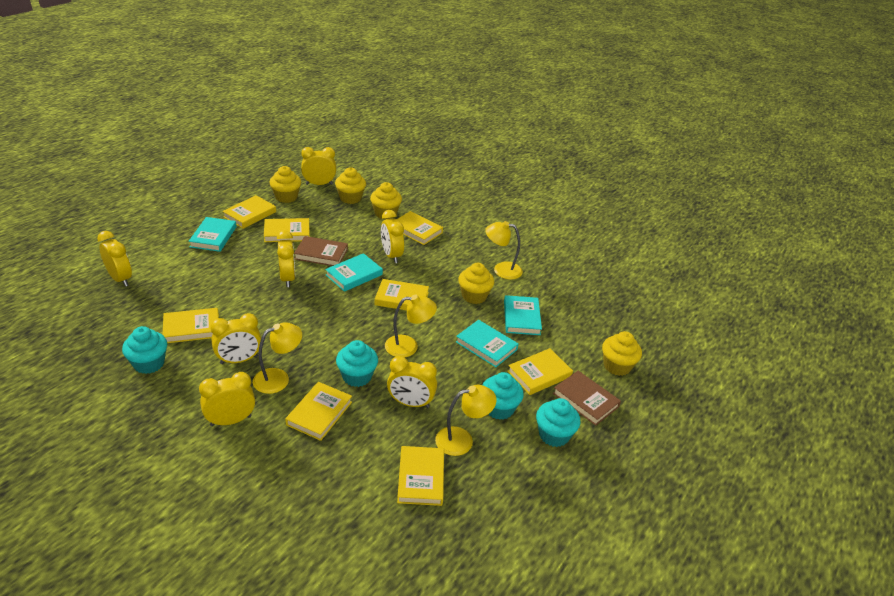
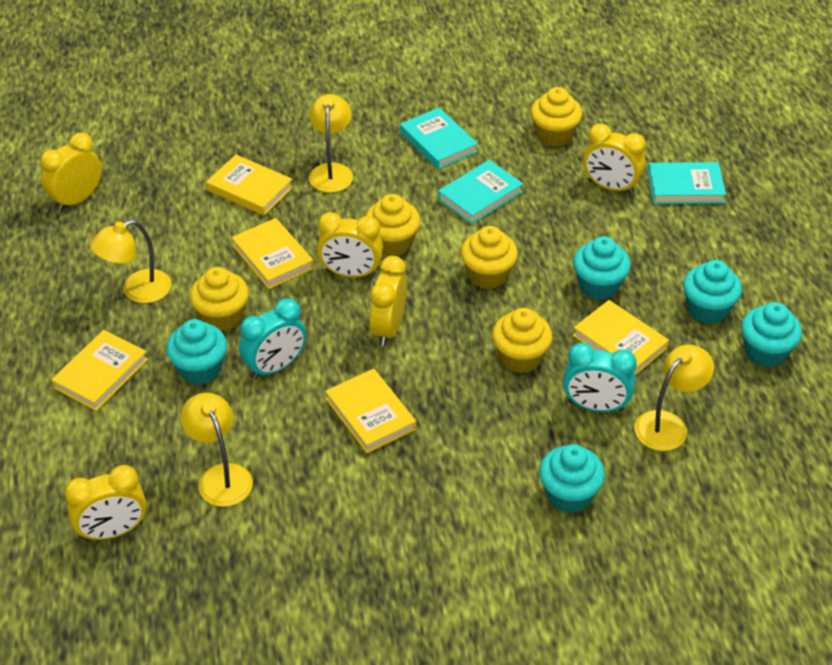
brown book: [294,236,348,266] [553,371,621,426] = 2 -> none = 0
turquoise book: [189,217,237,252] [325,253,383,292] [456,320,519,367] [504,295,542,335] = 4 -> [400,108,478,169] [438,160,523,224] [647,162,726,204] = 3
turquoise clock: none = 0 -> [239,298,306,379] [563,343,637,412] = 2
turquoise cupcake: [122,326,167,374] [336,340,378,387] [483,372,524,420] [536,398,580,447] = 4 -> [166,319,227,385] [539,444,605,513] [573,236,631,300] [683,260,742,324] [741,302,802,367] = 5
yellow book: [163,308,219,343] [222,195,276,229] [264,218,310,242] [285,382,352,441] [375,279,429,311] [397,211,443,245] [397,446,444,506] [508,348,573,395] = 8 -> [51,330,148,411] [206,155,293,215] [231,218,314,289] [325,369,416,453] [573,300,669,375] = 5
yellow clock: [97,231,132,287] [199,372,255,426] [210,313,261,364] [277,230,295,287] [301,147,336,185] [381,210,404,263] [387,356,437,408] = 7 -> [40,132,102,211] [64,465,147,541] [317,212,383,278] [369,256,407,346] [583,123,646,194] = 5

